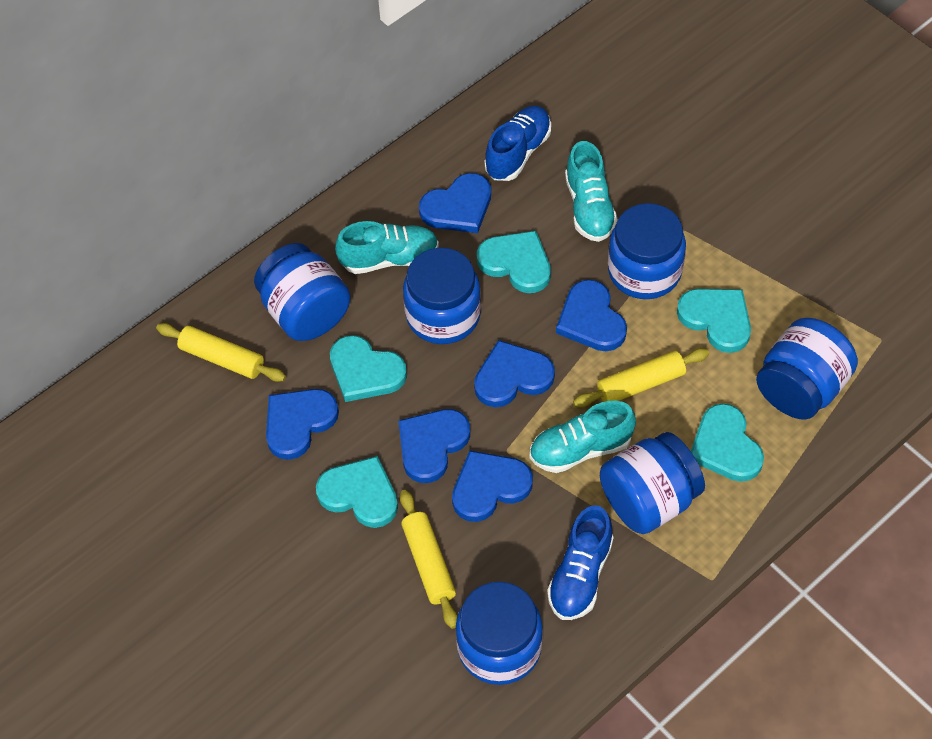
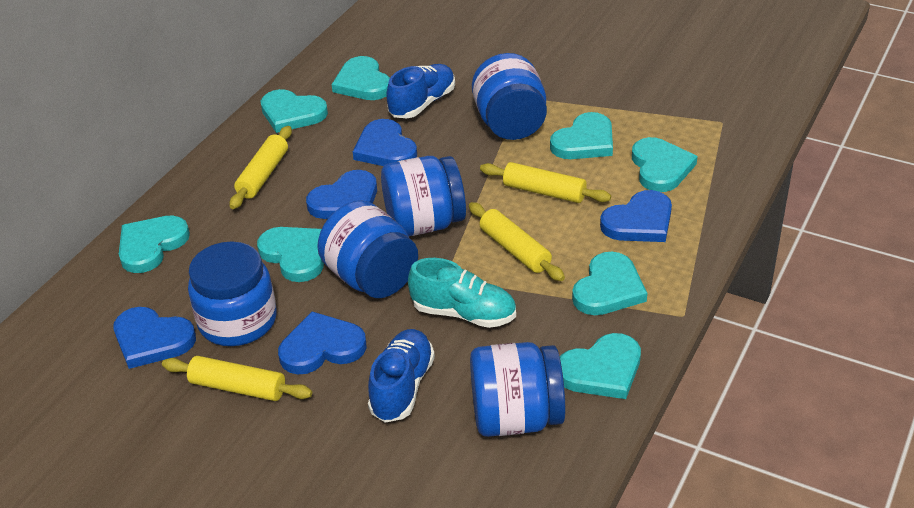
blue heart: [266,389,339,460] [398,409,470,483] [419,173,491,233] [452,450,533,522] [474,340,555,407] [556,280,627,351] = 6 -> [114,307,196,369] [278,311,367,374] [306,170,377,219] [353,119,417,166] [600,190,672,242] = 5
blue jar: [254,243,351,341] [403,248,481,344] [456,582,543,685] [600,432,705,534] [608,203,686,299] [756,318,858,420] = 6 -> [188,241,277,346] [317,200,418,298] [381,156,466,236] [470,342,565,437] [472,53,547,140] = 5
turquoise heart: [316,456,398,528] [330,335,407,402] [477,231,551,293] [677,289,751,353] [691,404,764,482] = 5 -> [119,216,190,273] [257,227,324,282] [261,89,328,133] [331,56,390,100] [550,112,613,159] [560,333,641,399] [572,252,647,315] [632,137,698,192] = 8
turquoise shoe: [335,221,439,274] [530,401,636,473] [565,141,618,242] = 3 -> [408,258,516,328] = 1
yellow rolling pin: [156,323,286,382] [400,490,457,629] [573,348,709,408] = 3 -> [162,356,312,401] [230,126,292,209] [469,202,565,281] [480,162,611,203] = 4

